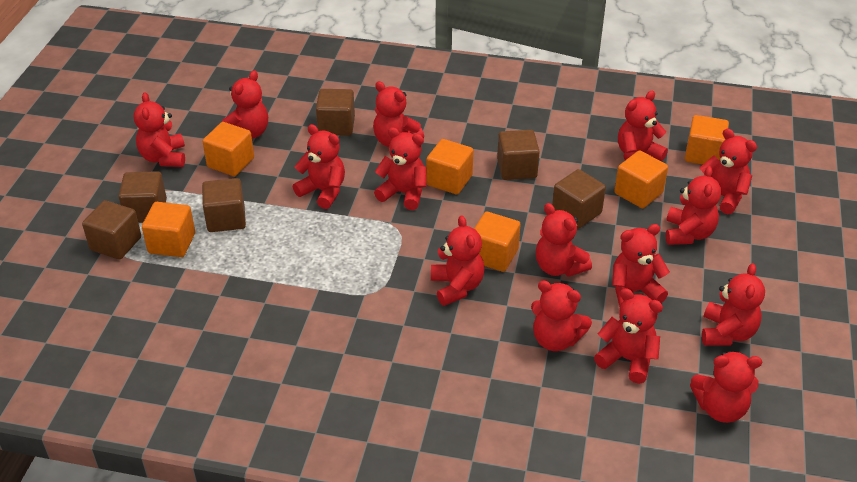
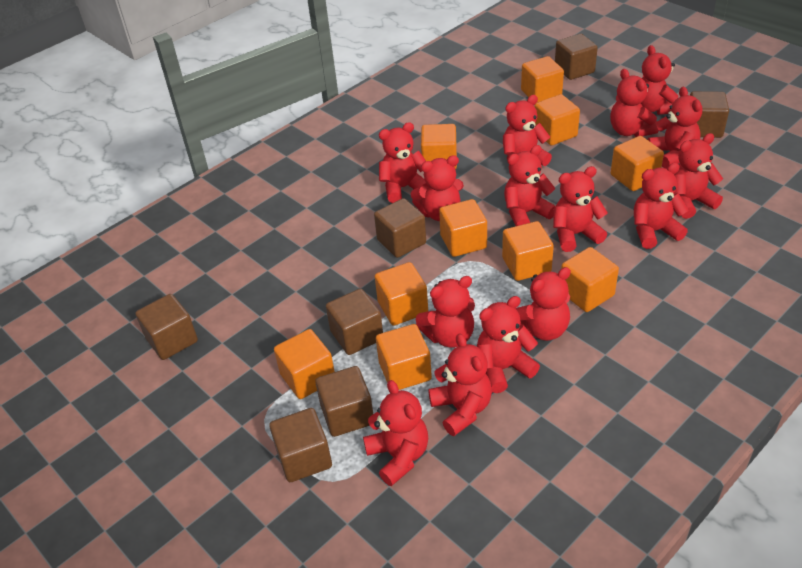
brown cube: [82,200,141,260] [119,171,167,223] [202,178,246,232] [316,89,355,136] [497,130,540,180] [552,169,606,228] = 6 -> [135,294,198,360] [269,408,332,482] [315,366,373,437] [326,289,383,355] [374,198,426,258] [555,34,598,80] [690,91,729,138] = 7
orange cube: [142,202,195,257] [202,122,254,176] [426,139,474,194] [474,212,521,272] [614,150,668,208] [685,115,729,165] = 6 -> [274,329,335,399] [375,262,428,326] [376,324,432,390] [421,124,457,169] [439,199,487,257] [502,221,554,281] [521,56,564,102] [534,94,580,145] [561,247,619,312] [611,136,664,191] = 10

